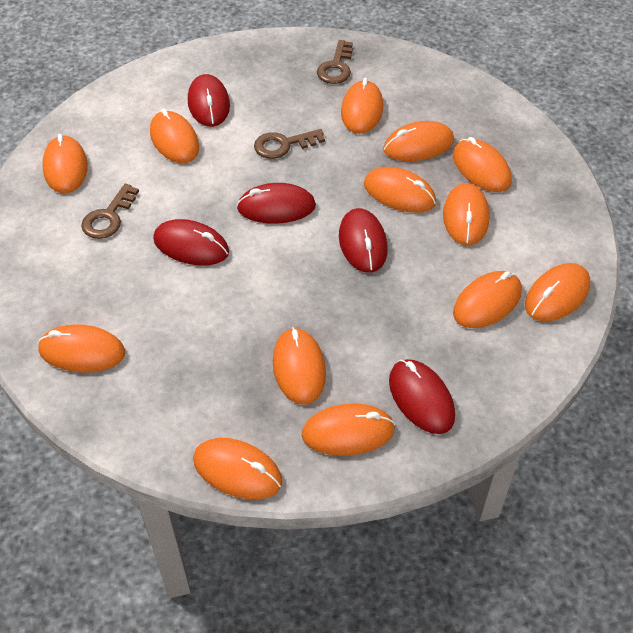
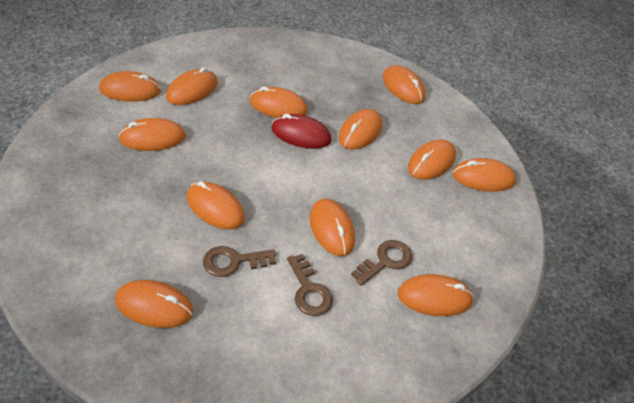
orange mouse: [38,324,125,373] [42,134,88,193] [150,109,199,163] [193,438,282,499] [273,327,326,405] [302,403,395,456] [341,78,383,134] [364,167,436,213] [383,121,454,161] [443,183,489,246] [453,137,512,192] [453,271,522,328] [525,263,590,322] = 13 -> [99,71,161,102] [115,280,193,328] [118,118,186,151] [166,67,218,105] [187,181,245,230] [250,87,308,118] [310,199,355,256] [339,109,382,150] [383,65,425,104] [397,274,474,316] [408,140,456,180] [452,158,516,192] = 12
red mouse: [153,219,229,266] [188,74,230,127] [237,183,316,224] [339,208,388,273] [389,359,455,434] = 5 -> [271,114,331,149] = 1

